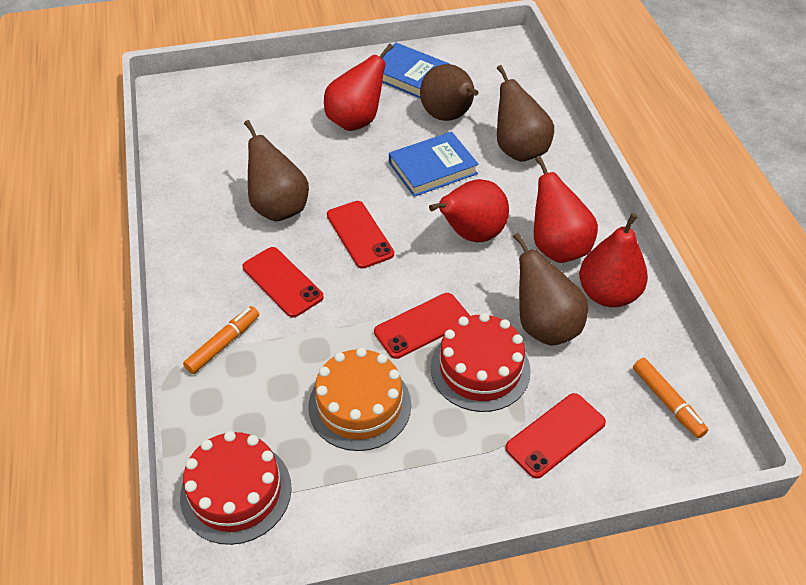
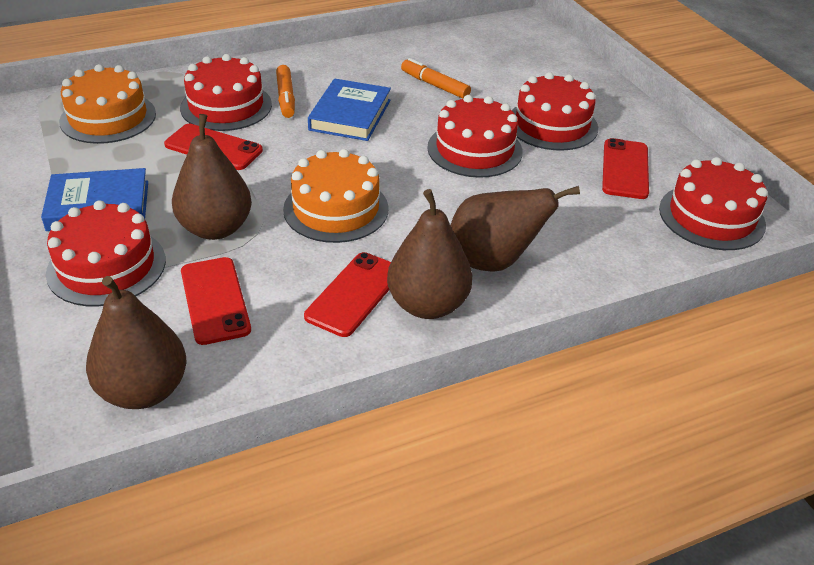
orange cake: [308,347,411,451] = 1 -> [59,64,156,144] [283,149,389,243] = 2
red cake: [180,431,292,545] [431,313,531,412] = 2 -> [46,200,166,306] [180,54,272,131] [427,95,523,178] [512,72,598,151] [659,157,768,250] = 5
red pear: [324,44,393,131] [429,179,509,242] [534,156,598,263] [579,213,648,307] = 4 -> none = 0

